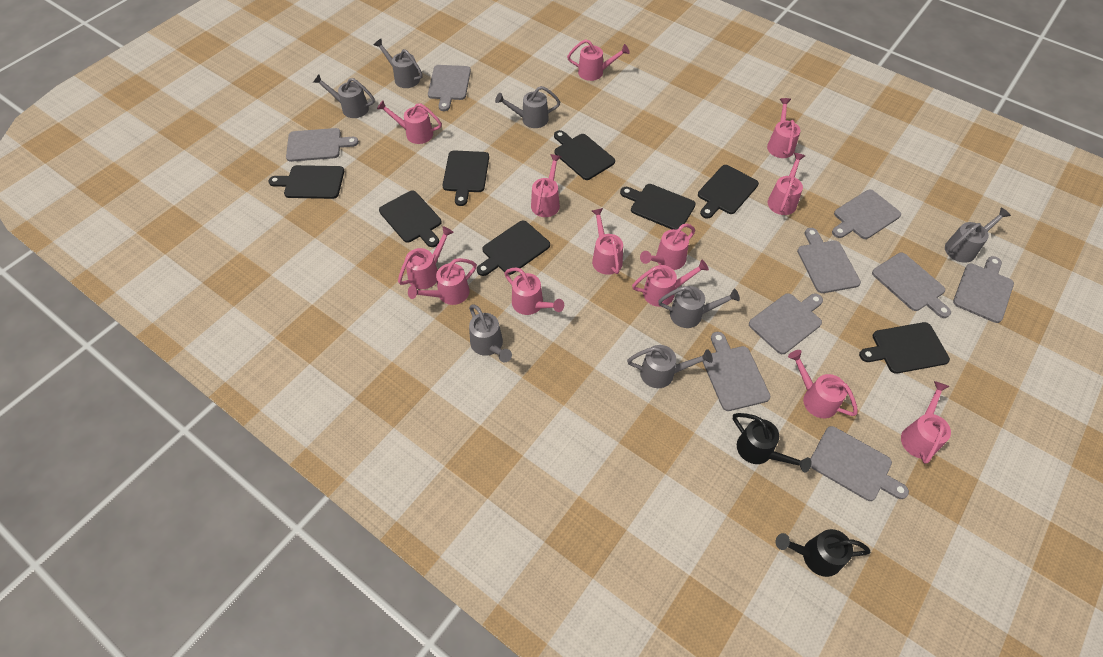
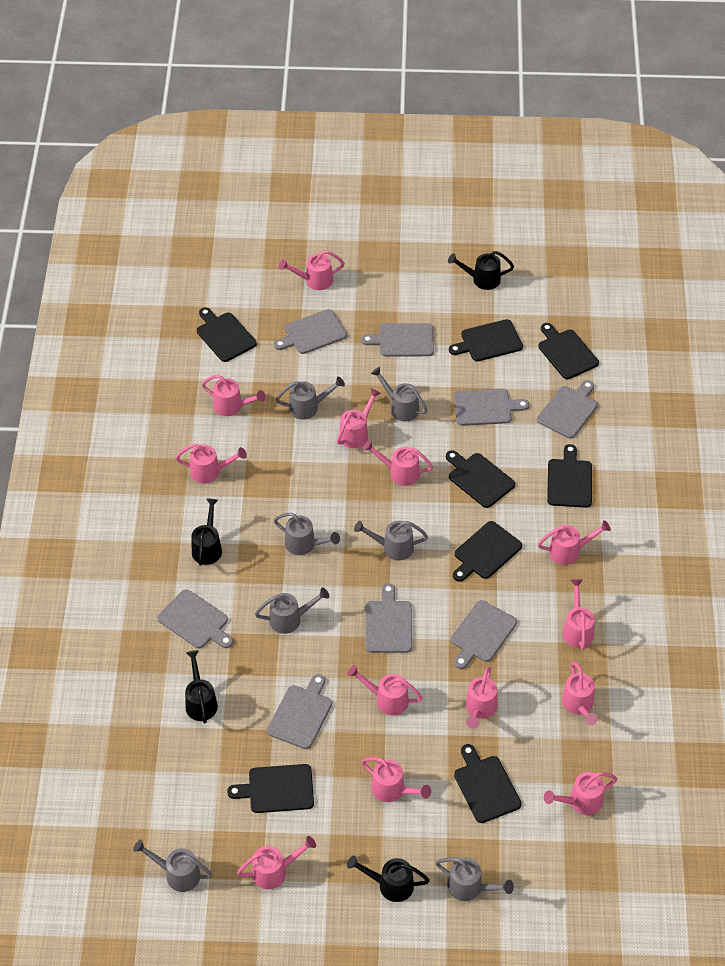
black watering can: [733,413,812,473] [776,529,870,577] = 2 -> [185,650,218,724] [192,498,222,566] [347,856,430,902] [448,251,514,290] = 4
grey cutting board: [286,128,359,162] [428,65,471,111] [703,332,770,411] [749,293,823,354] [797,228,861,293] [811,426,909,501] [832,190,901,239] [872,253,951,318] [953,256,1014,323] = 9 -> [157,589,233,648] [267,674,332,749] [274,309,347,354] [361,323,434,356] [365,583,412,653] [451,600,517,669] [454,389,529,426] [537,380,598,439] = 8

